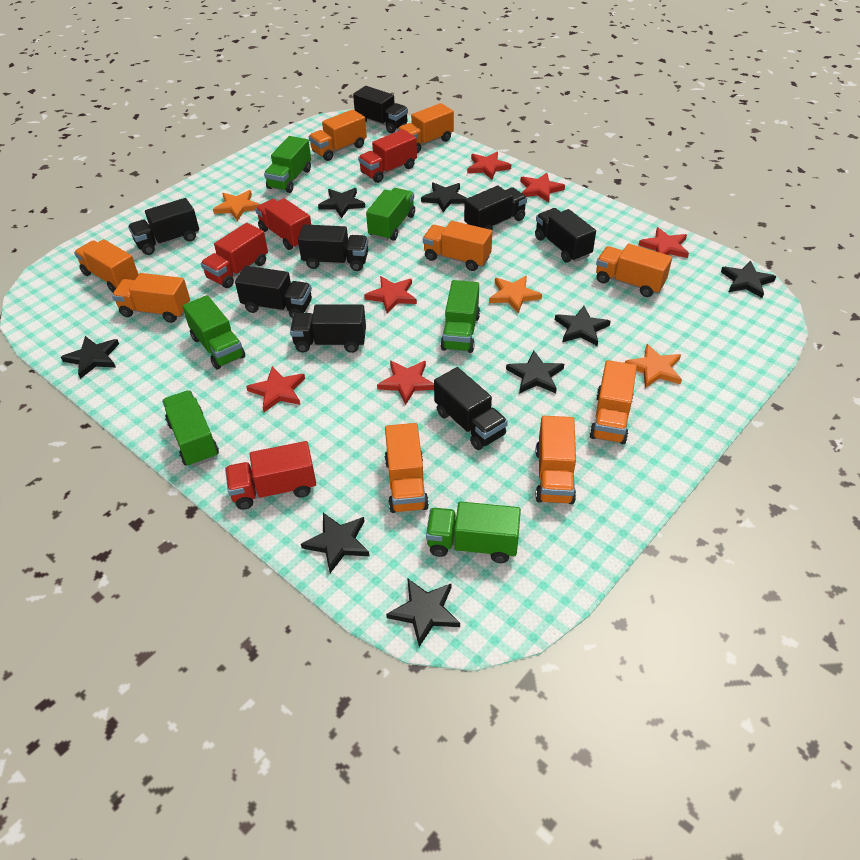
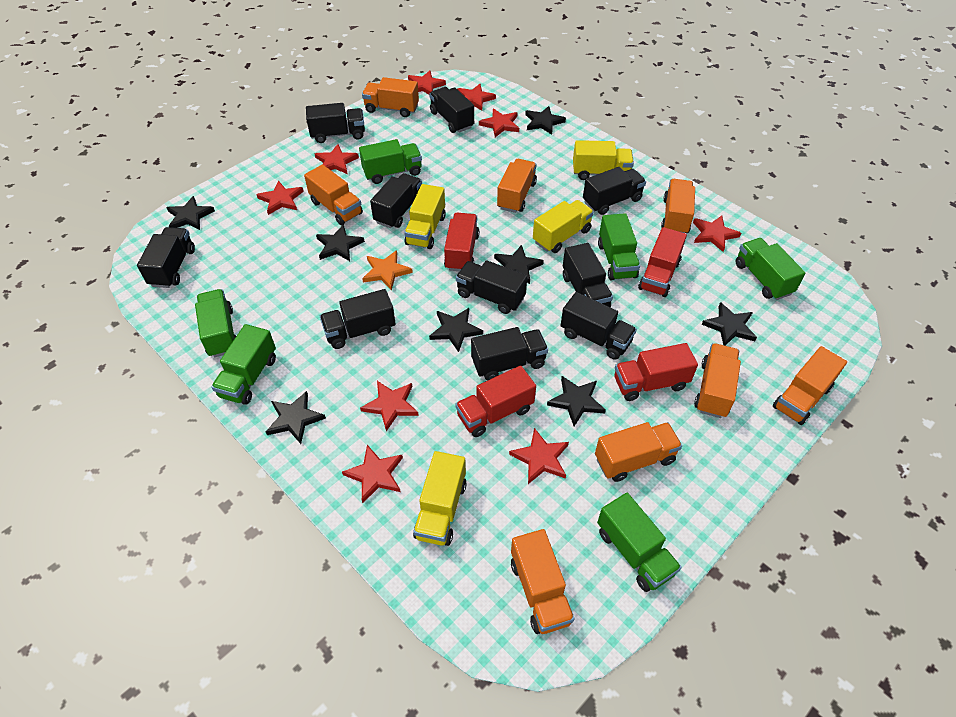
black truck: [128,198,199,255] [235,266,312,318] [290,305,366,353] [298,224,368,271] [353,86,408,133] [434,367,508,450] [464,186,527,230] [535,208,596,263] = 8 -> [137,227,195,288] [306,103,365,143] [320,289,396,349] [370,173,422,228] [429,87,474,133] [456,260,527,314] [471,327,548,381] [560,292,637,360] [563,243,613,307] [583,167,646,215] = 10
orange star: [213,190,260,221] [489,276,542,314] [625,344,682,388] = 3 -> [362,250,413,291] = 1
orange truck: [74,239,139,292] [112,273,190,323] [309,109,367,161] [385,423,429,513] [398,103,454,153] [423,221,492,271] [535,416,576,504] [590,360,637,444] [596,243,672,297] = 9 -> [304,164,363,225] [362,77,419,117] [497,159,537,213] [511,529,574,634] [595,422,682,482] [661,179,695,233] [694,343,741,418] [773,346,847,425] = 8
red star: [246,366,305,412] [364,276,417,314] [377,361,434,405] [467,152,511,179] [520,173,565,202] [639,227,689,258] = 6 -> [256,180,304,215] [315,144,359,174] [342,445,403,503] [360,381,419,431] [408,70,446,95] [457,84,496,111] [479,108,519,137] [509,428,569,484] [693,216,741,252] = 9
yellow truck: none = 0 -> [404,184,446,249] [413,451,467,546] [533,200,594,253] [573,140,634,180] = 4

